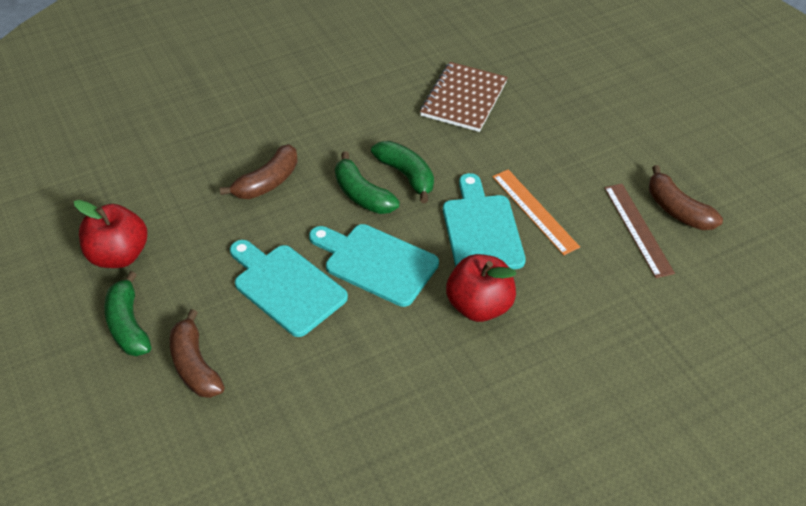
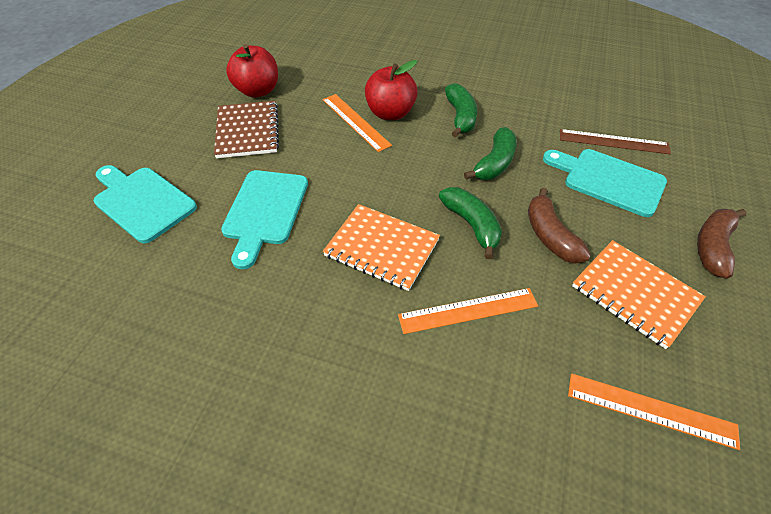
brown banana: [170,309,225,398] [220,144,298,199] [649,165,723,230] = 3 -> [528,188,591,263] [697,209,746,279] = 2
orange notebook: none = 0 -> [323,204,440,291] [572,240,706,349] = 2
orange ruler: [492,169,580,255] = 1 -> [323,94,392,152] [398,288,538,334] [568,373,740,450] = 3

